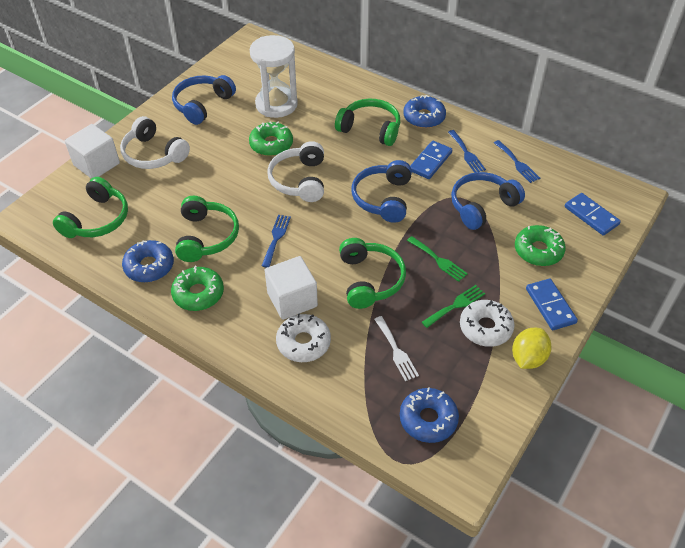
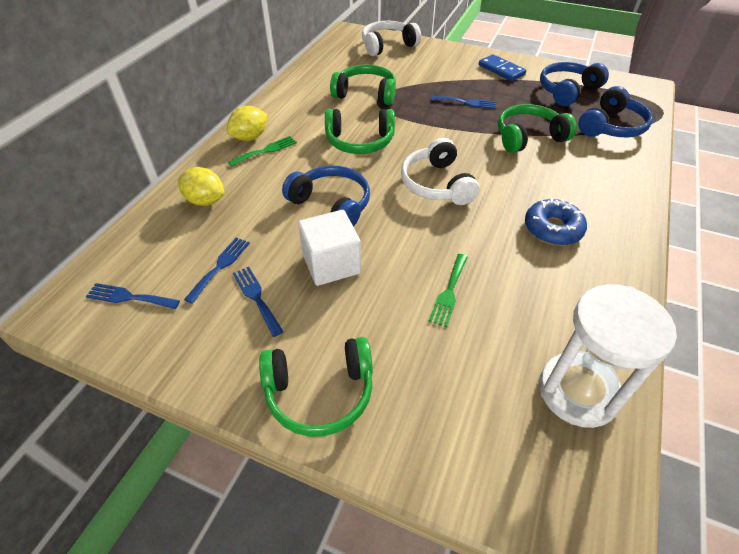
blue domino: [410,141,452,179] [526,279,578,330] [565,193,621,236] = 3 -> [479,54,526,81] = 1
blue donut: [122,240,174,282] [400,387,459,443] [403,95,446,128] = 3 -> [525,197,587,245] = 1
blue fork: [262,215,291,268] [448,130,486,173] [494,140,540,183] = 3 -> [86,283,180,309] [184,238,250,304] [233,267,284,337] [431,96,496,109] = 4
green donut: [171,266,224,311] [249,122,293,156] [515,225,566,266] = 3 -> none = 0
white cube: [65,124,120,179] [265,256,318,320] = 2 -> [298,210,361,286] = 1
white donut: [276,314,331,362] [460,300,515,347] = 2 -> none = 0
white fork: [374,316,419,381] = 1 -> none = 0
yellow lemon: [512,328,551,369] = 1 -> [178,167,224,206] [227,106,267,141] = 2

